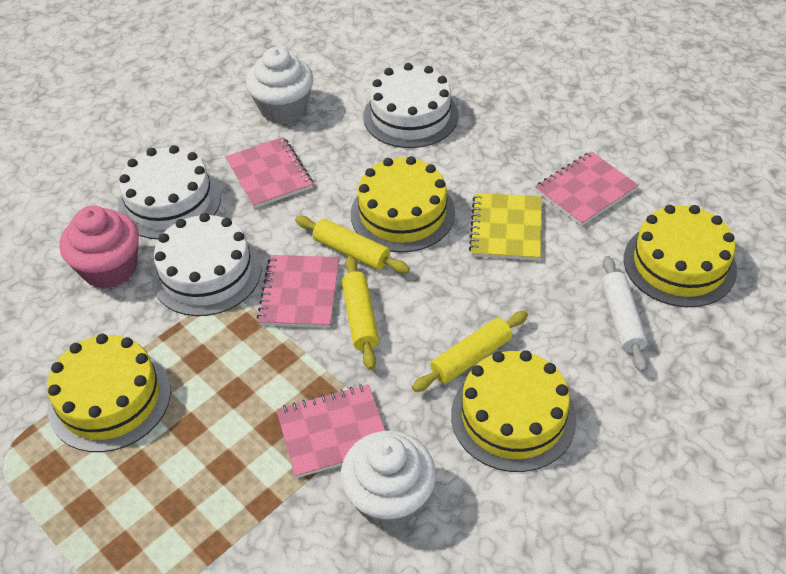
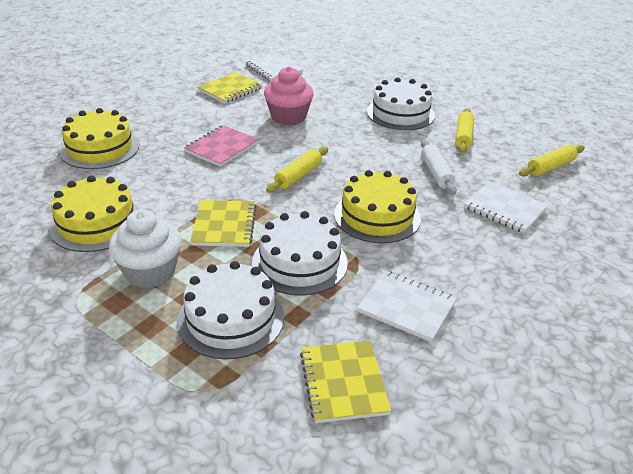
pink notebook: [225,137,313,208] [257,255,339,328] [276,384,385,478] [535,151,639,226] = 4 -> [184,125,259,167] = 1
white cupcake: [246,47,313,124] [340,431,436,528] = 2 -> [109,209,181,288] = 1
white notebook: none = 0 -> [245,54,304,81] [357,271,457,342] [464,181,548,233] = 3
yellow cake: [47,334,171,452] [350,156,455,253] [451,350,577,472] [624,205,737,307] = 4 -> [49,175,140,252] [60,108,139,169] [334,170,421,243] = 3
yellow notebook: [469,193,541,260] = 1 -> [190,200,257,247] [197,72,263,103] [300,341,391,423] = 3

